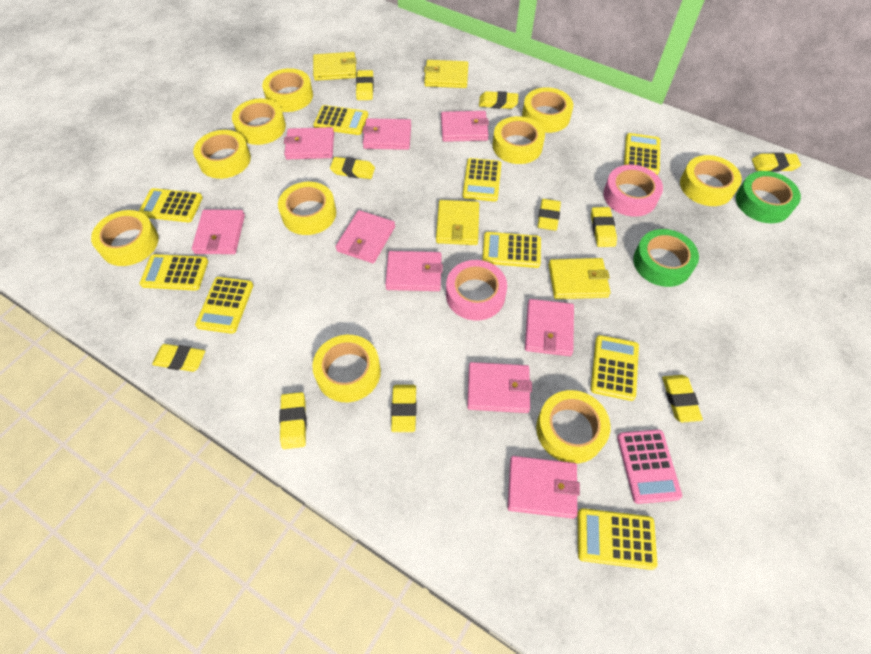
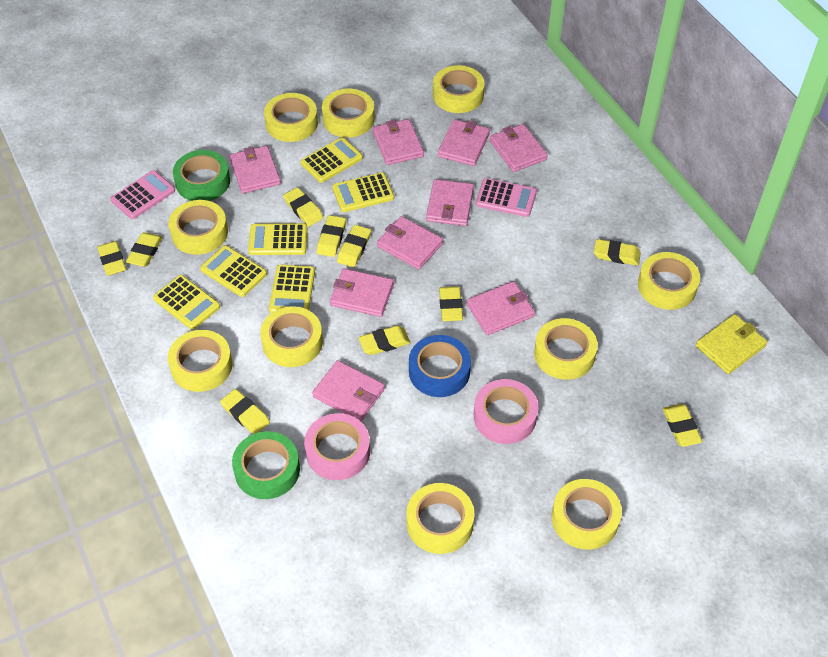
blue tape: none = 0 -> [409,335,471,397] = 1
pink calculator: [617,429,682,504] = 1 -> [111,170,175,219] [476,178,537,217] = 2
yellow calculator: [139,188,203,222] [139,254,208,291] [195,277,253,334] [313,105,368,135] [462,158,501,202] [482,232,541,268] [578,508,658,570] [591,335,639,401] [624,133,660,175] = 9 -> [153,275,220,330] [200,245,267,297] [248,223,307,255] [269,265,315,313] [301,137,363,183] [332,172,394,212] = 6
yellow wallet: [313,52,356,81] [424,60,468,88] [436,200,479,245] [549,258,610,299] = 4 -> [696,314,768,374] = 1

